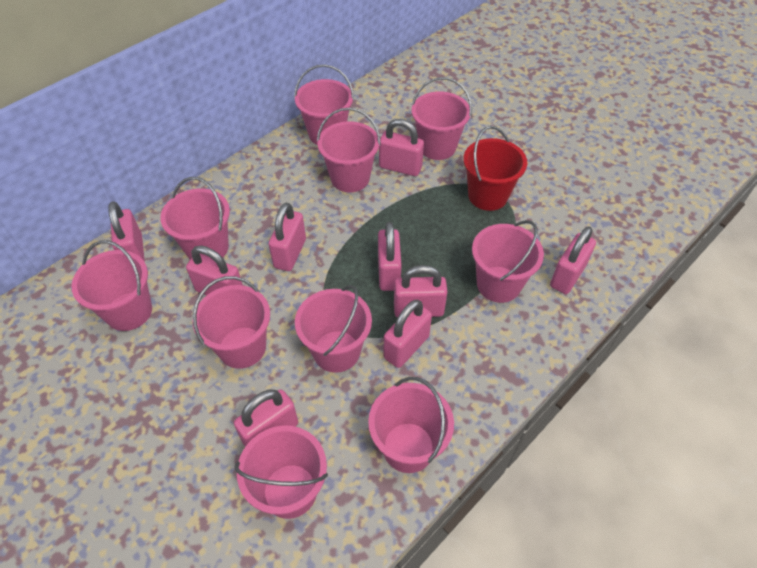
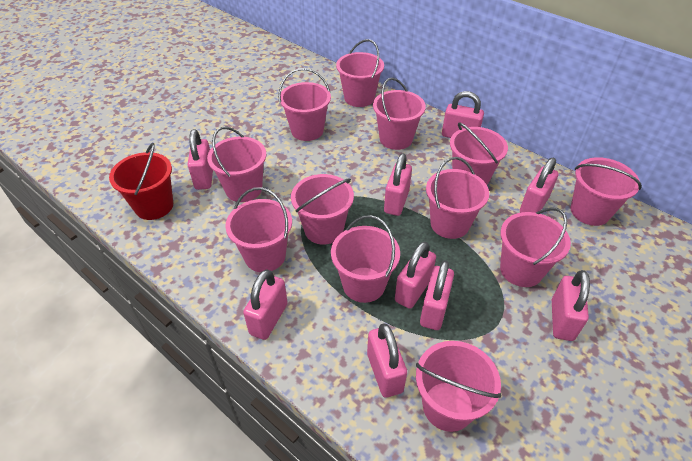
pink bucket: [71,240,152,331] [160,177,230,259] [192,276,270,369] [235,425,328,519] [294,64,354,145] [295,285,372,373] [317,108,381,192] [368,377,454,473] [411,77,472,160] [472,220,544,303] = 10 -> [207,127,267,202] [225,187,292,272] [278,68,331,141] [291,174,354,244] [331,215,400,303] [336,39,384,107] [373,77,426,150] [416,341,502,432] [426,157,489,239] [450,122,508,185] [500,208,571,287] [570,157,642,226] = 12

